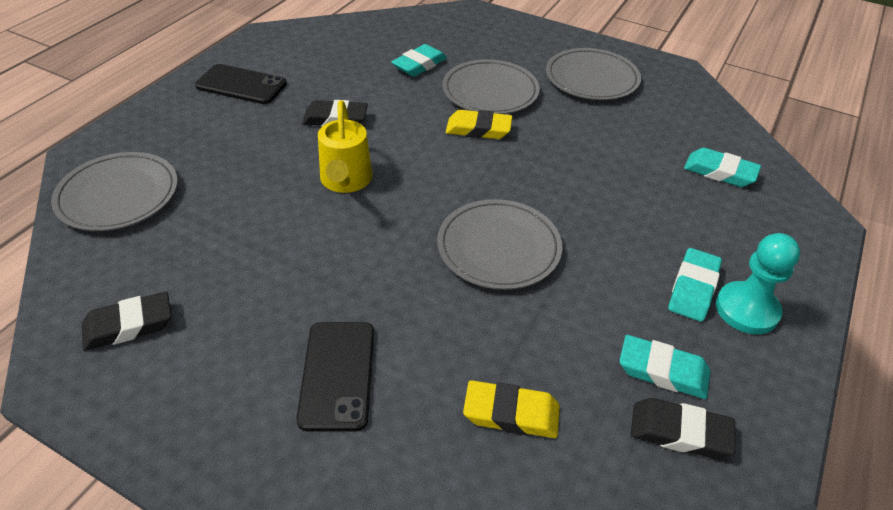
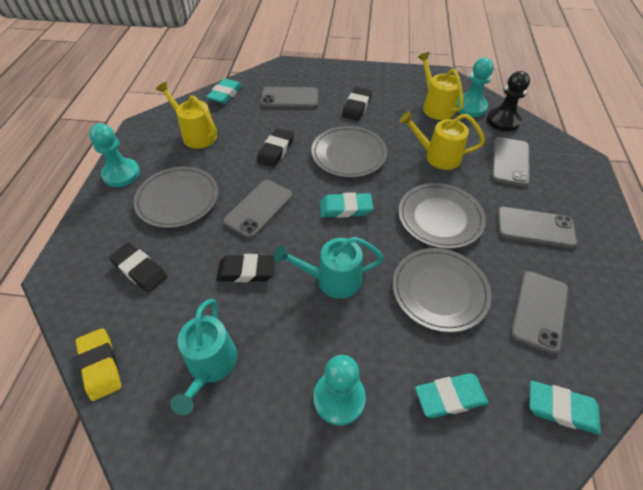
black eraser: [82,292,172,351] [302,100,368,127] [631,398,735,459] = 3 -> [109,243,167,292] [216,254,275,282] [257,128,294,167] [342,87,372,121] = 4
black pawn: none = 0 -> [487,71,530,131] = 1
black phone: [195,64,287,104] [296,322,374,431] = 2 -> none = 0
grey phone: none = 0 -> [223,180,293,239] [260,87,318,108] [491,137,530,187] [497,207,577,248] [510,271,568,354] = 5
turquoise pawn: [716,233,800,334] = 1 -> [89,123,140,187] [313,355,366,426] [456,58,494,117] = 3
turquoise watering can: none = 0 -> [170,299,237,415] [274,237,384,298] = 2
yellow eraser: [446,110,512,139] [463,380,560,438] = 2 -> [75,328,121,401] = 1
yellow watering can: [318,100,373,193] = 1 -> [156,82,217,149] [399,111,485,170] [418,52,464,120] = 3

